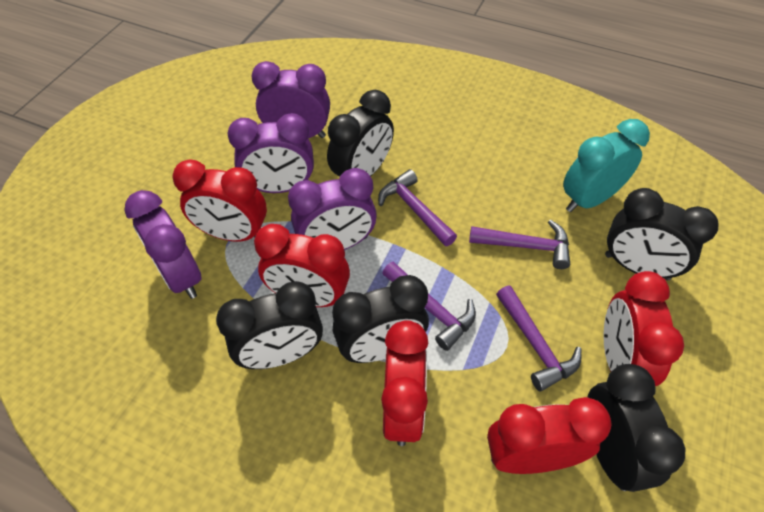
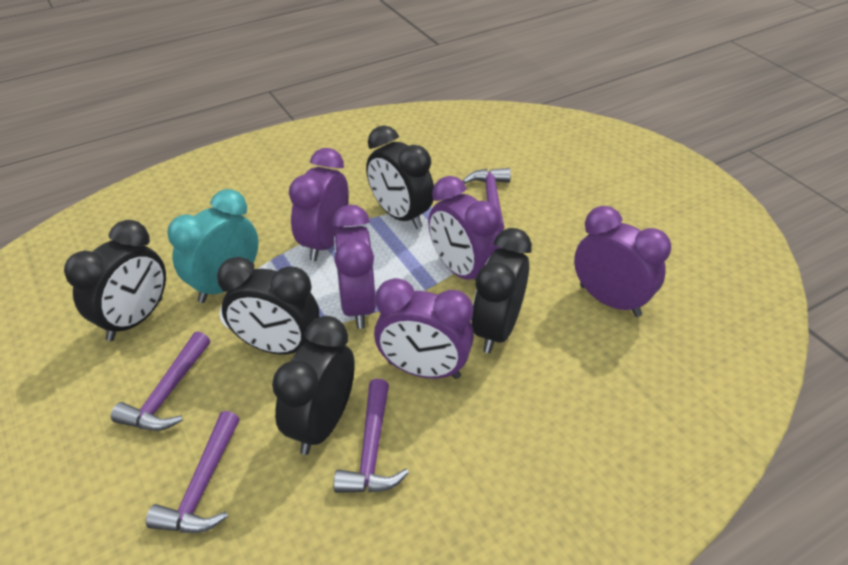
purple clock: [124,190,202,299] [227,113,314,193] [251,61,330,138] [288,168,377,250] = 4 -> [289,148,349,261] [332,205,376,329] [374,278,474,379] [428,176,501,281] [574,206,671,317] = 5
red clock: [173,159,267,242] [254,224,350,307] [381,320,428,446] [487,397,612,474] [603,271,684,386] = 5 -> none = 0

